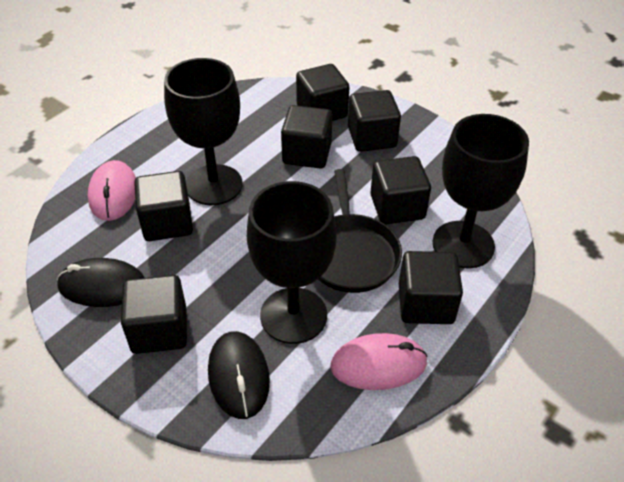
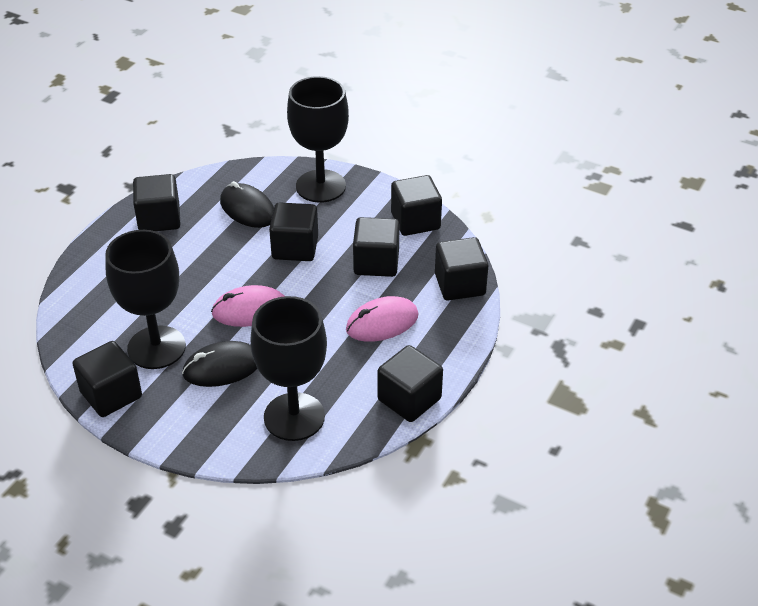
black pan: [318,169,402,293] = 1 -> none = 0

